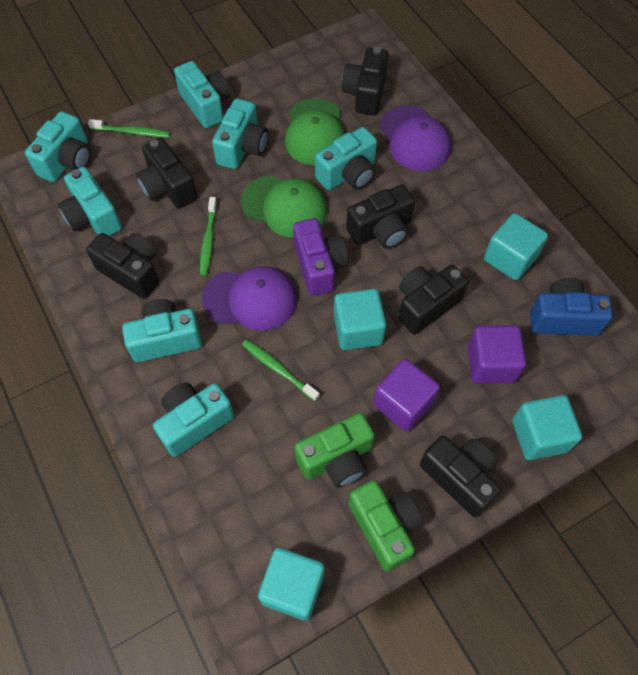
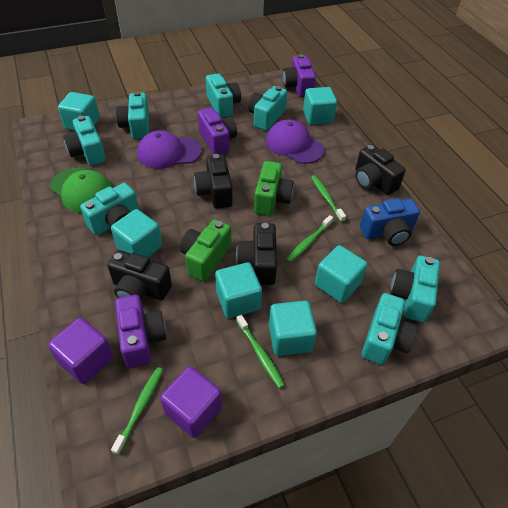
black camera: [86,233,159,299] [136,138,197,208] [342,47,389,116] [346,184,415,249] [398,265,469,334] [420,435,501,517] = 6 -> [107,250,172,300] [194,154,232,208] [236,223,277,285] [355,144,406,195] = 4
green cap: [241,175,327,238] [285,98,345,165] = 2 -> [50,167,112,213] = 1
green toothbrush: [88,119,170,138] [200,197,217,276] [242,339,319,401] = 3 -> [111,367,163,455] [237,314,285,388] [286,215,333,263] [311,175,346,222] = 4
purple camera: [293,218,349,296] = 1 -> [115,295,166,368] [198,108,237,155] [283,54,316,97] = 3
turquoise cube: [258,548,324,621] [334,289,386,350] [484,213,548,280] [512,395,582,460] = 4 -> [58,92,100,131] [111,209,162,257] [215,262,262,318] [269,301,317,356] [303,87,337,125] [315,245,368,303] = 6

